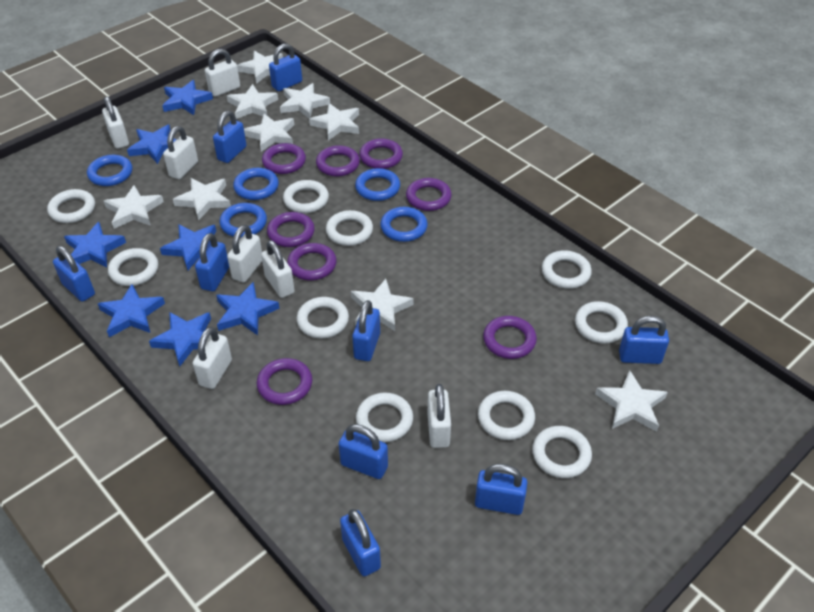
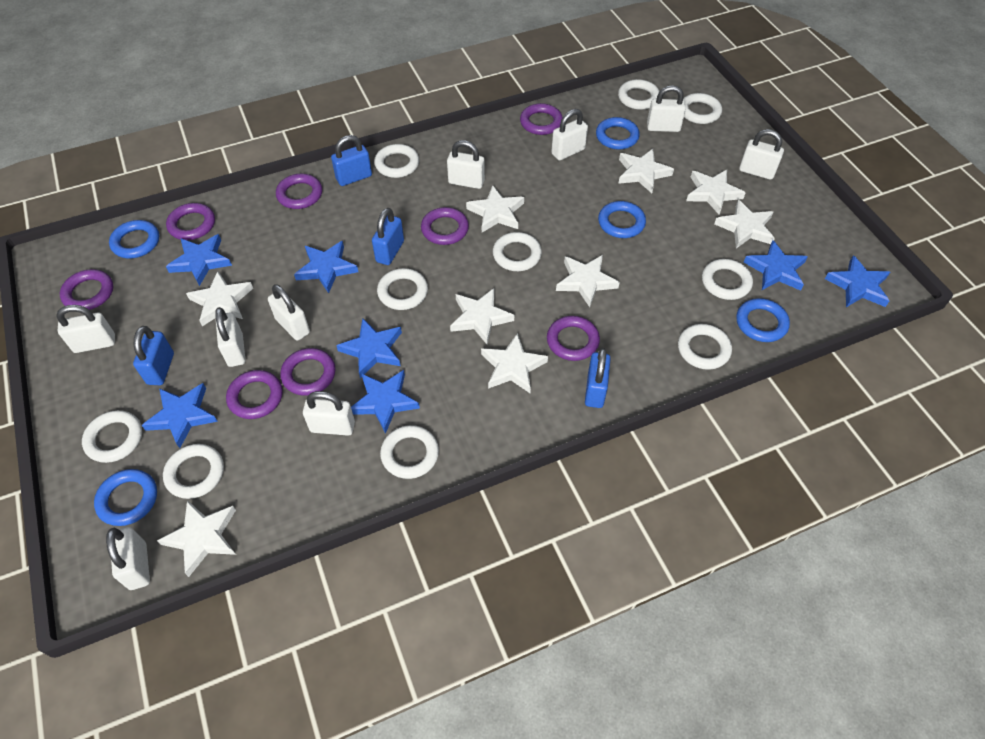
blue padlock: [53,246,95,302] [195,233,229,291] [213,111,246,163] [269,43,302,91] [339,424,388,479] [340,509,381,576] [352,300,380,361] [475,464,527,515] [619,316,669,364] = 9 -> [133,326,174,385] [331,135,372,186] [372,208,404,265] [585,348,611,408] = 4
white padlock: [102,97,129,148] [163,126,198,179] [193,327,232,389] [205,49,240,97] [227,225,262,282] [261,240,295,298] [427,384,451,448] = 7 -> [56,305,115,353] [106,527,150,590] [215,307,245,367] [268,284,310,341] [303,391,355,436] [447,140,485,189] [551,109,588,160] [647,85,686,132] [739,129,784,180] = 9

